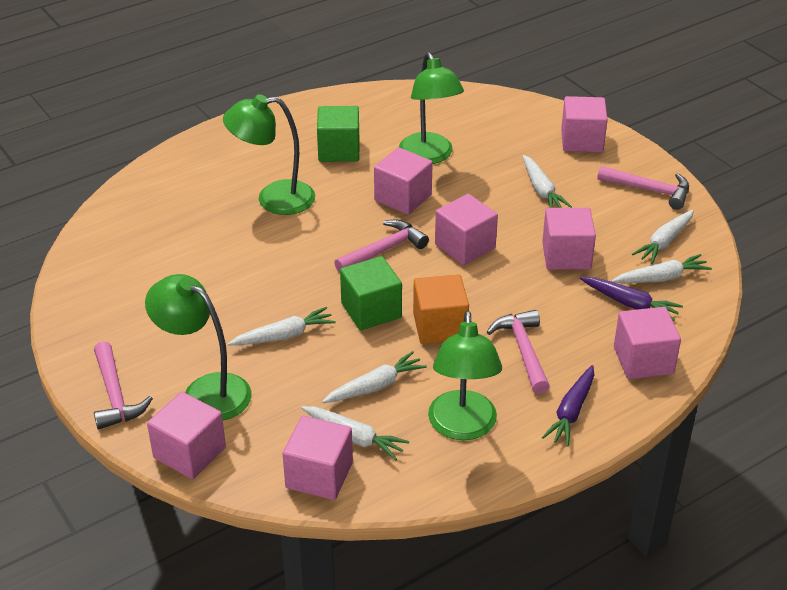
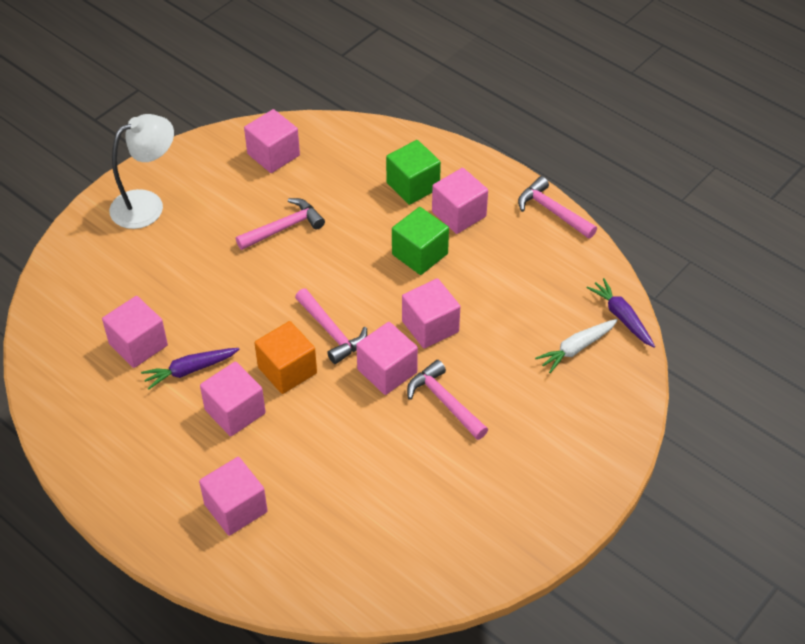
green lamp: [145,274,252,421] [223,94,315,215] [399,52,464,164] [428,311,502,440] = 4 -> none = 0
white carrot: [228,307,336,345] [301,406,409,460] [322,351,427,403] [523,155,572,208] [611,254,712,283] [632,210,694,264] = 6 -> [535,319,618,373] = 1
white lamp: none = 0 -> [109,114,174,229] = 1

